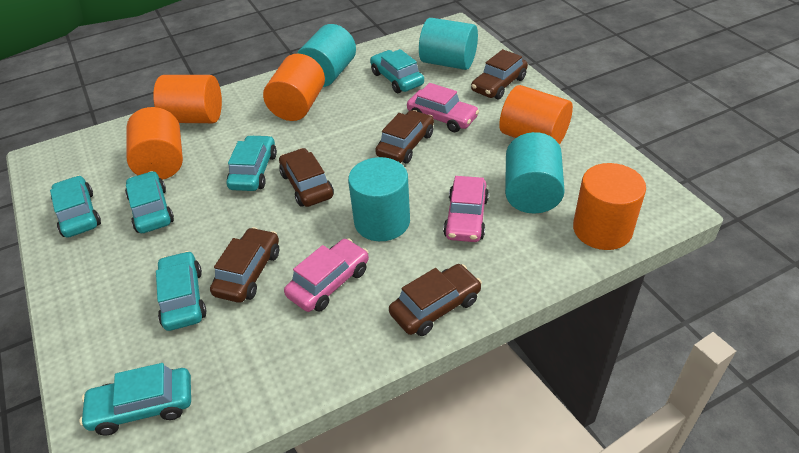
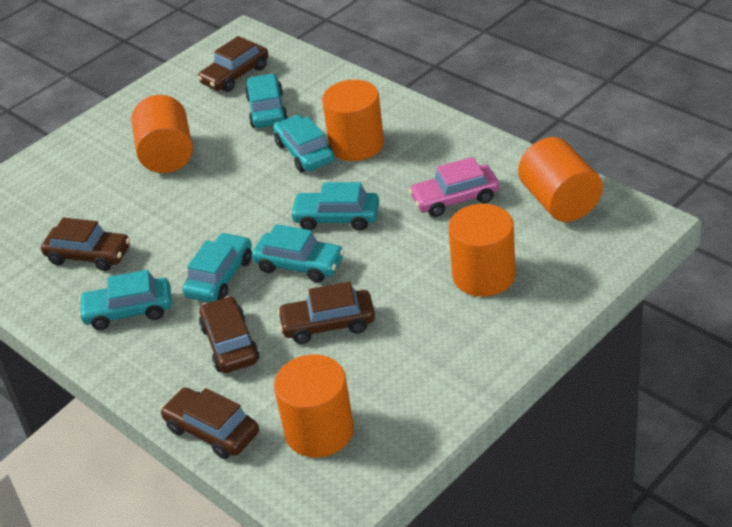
pink car: [284,238,369,312] [407,83,479,132] [443,176,489,242] = 3 -> [409,157,499,217] = 1
turquoise cylinder: [297,24,356,87] [348,157,410,241] [419,18,478,70] [505,132,565,213] = 4 -> none = 0

